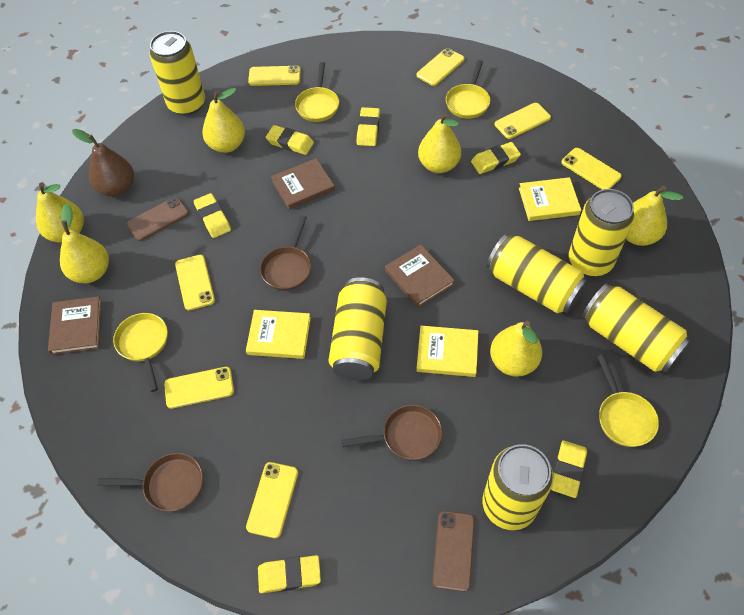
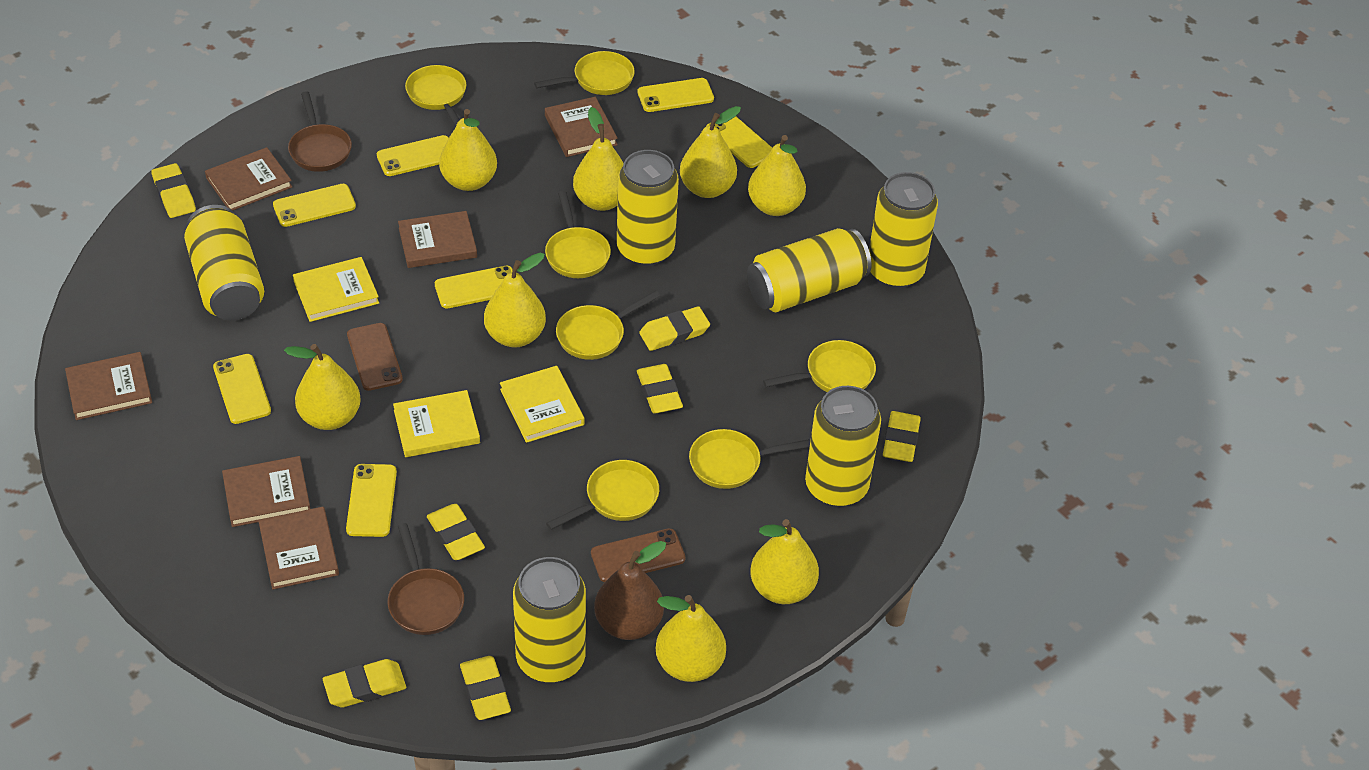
brown book: [48,296,102,355] [271,158,335,210] [385,244,455,307] = 3 -> [65,352,152,420] [205,147,292,211] [222,456,310,527] [258,507,339,589] [398,211,477,268] [545,97,618,157] = 6
brown pan: [97,453,203,512] [260,216,311,291] [341,405,442,460] = 3 -> [288,91,352,172] [388,523,464,635] = 2
yellow eraser: [194,193,231,238] [258,555,321,593] [266,125,314,155] [357,107,380,146] [471,142,521,174] [551,440,587,498] = 6 -> [151,163,196,218] [323,659,406,707] [427,504,485,560] [460,656,511,720] [637,364,683,413] [639,306,710,351] [883,411,921,462] = 7
yellow pan: [113,313,168,392] [295,62,339,122] [446,60,490,119] [597,354,659,447] = 4 -> [405,65,466,127] [534,51,635,95] [545,191,611,278] [546,460,659,530] [556,290,660,360] [689,429,810,489] [763,340,876,392] = 7
yellow pear: [36,182,84,243] [60,204,109,283] [202,88,245,153] [418,113,461,173] [490,321,542,377] [626,185,683,246] = 6 -> [284,344,361,430] [439,109,497,191] [484,253,546,348] [573,107,624,211] [656,595,726,682] [680,106,741,198] [748,135,806,216] [750,519,819,604] = 8

